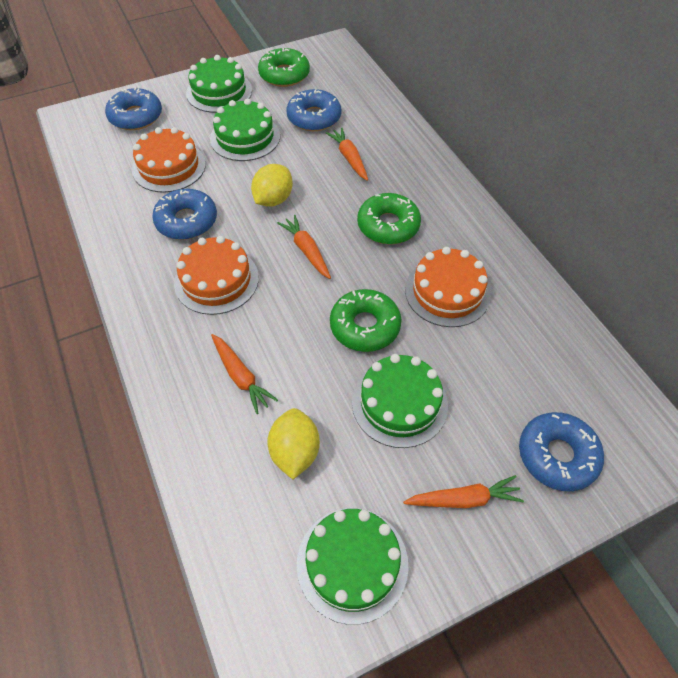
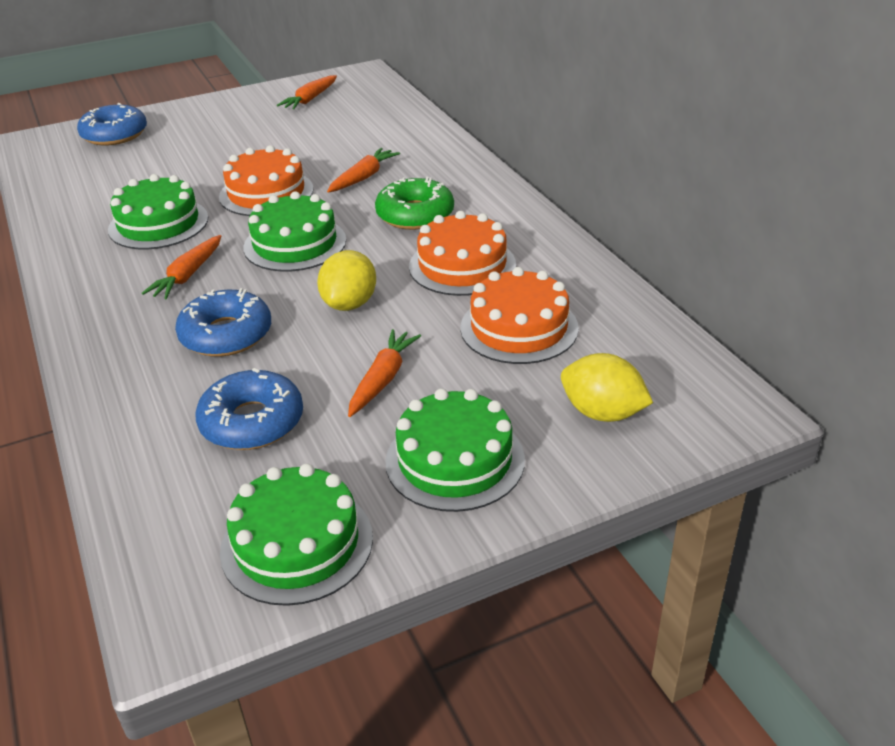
blue donut: [105,87,162,130] [152,189,217,240] [287,89,341,131] [519,412,604,491] = 4 -> [77,103,147,145] [175,288,271,357] [195,368,303,450] = 3
green donut: [258,48,310,87] [330,289,402,352] [357,193,421,244] = 3 -> [375,177,454,230] = 1

